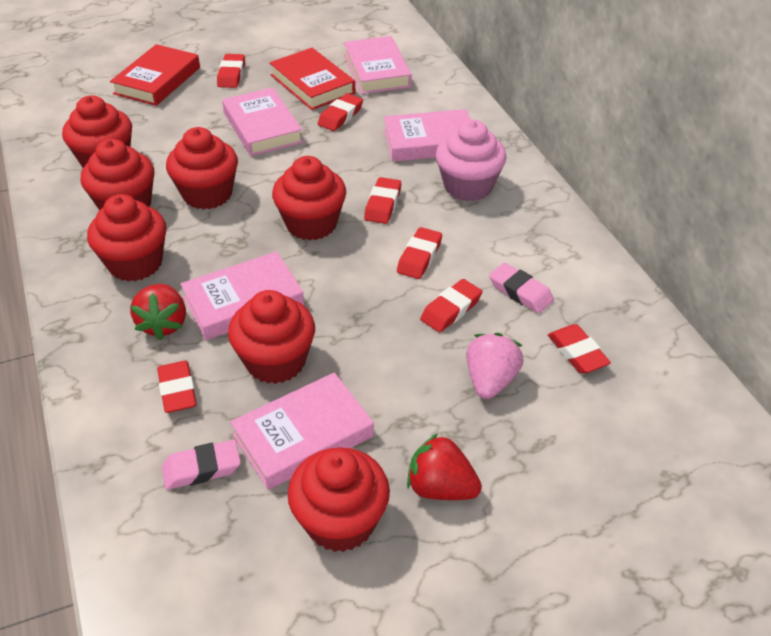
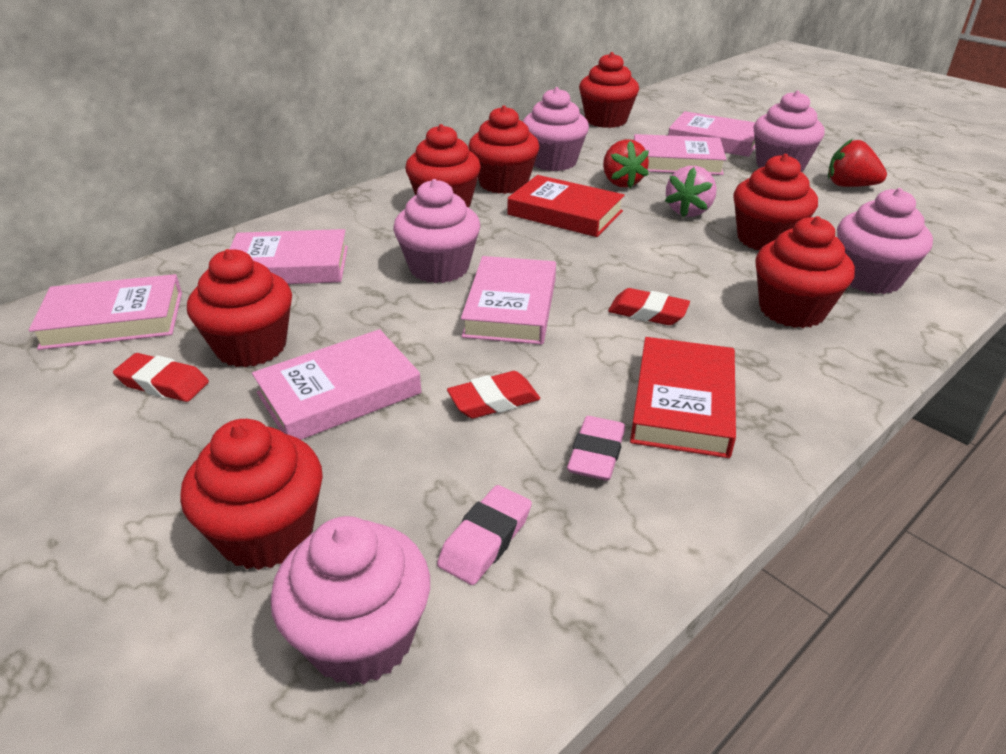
pink book: [180,251,304,340] [222,87,303,156] [230,373,374,490] [344,36,412,94] [384,109,470,162] = 5 -> [29,274,182,350] [230,229,348,284] [252,329,421,440] [461,256,556,345] [634,134,726,175] [668,111,755,157] = 6
pink cupcake: [436,120,506,201] = 1 -> [270,516,430,685] [393,179,480,283] [523,87,589,171] [754,90,824,172] [837,188,933,294] = 5
red eraser: [157,361,197,413] [217,54,245,88] [318,93,363,131] [364,177,401,224] [397,227,442,279] [420,279,482,333] [548,324,611,374] = 7 -> [113,353,209,402] [447,371,540,419] [608,288,690,325] = 3

